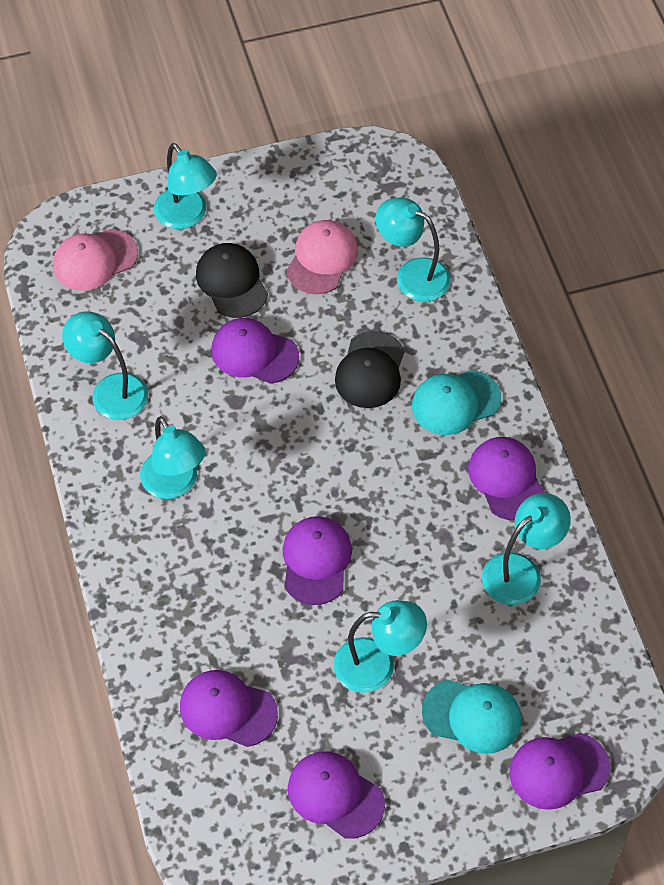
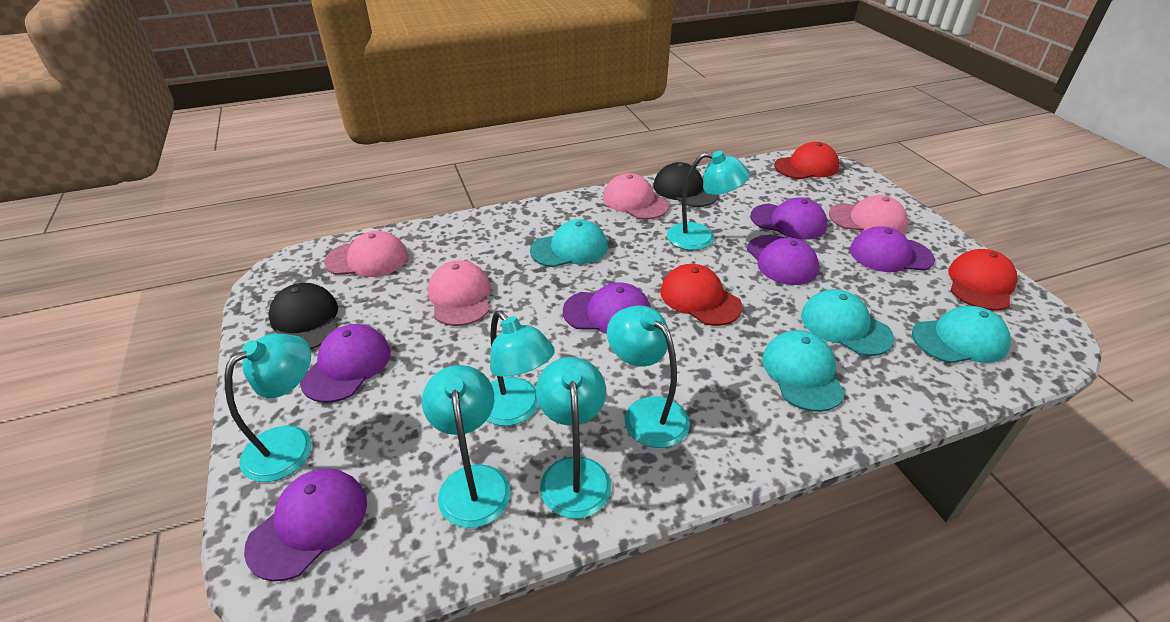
pink cap: [53,229,138,291] [286,220,358,294] = 2 -> [324,231,408,277] [428,260,491,326] [603,173,669,220] [829,195,908,234] = 4
red cap: none = 0 -> [660,264,742,326] [774,142,839,179] [948,249,1017,311] = 3
turquoise cap: [412,370,501,435] [422,680,522,754] = 2 -> [530,219,608,267] [762,330,845,412] [801,289,894,356] [912,306,1011,363] = 4

